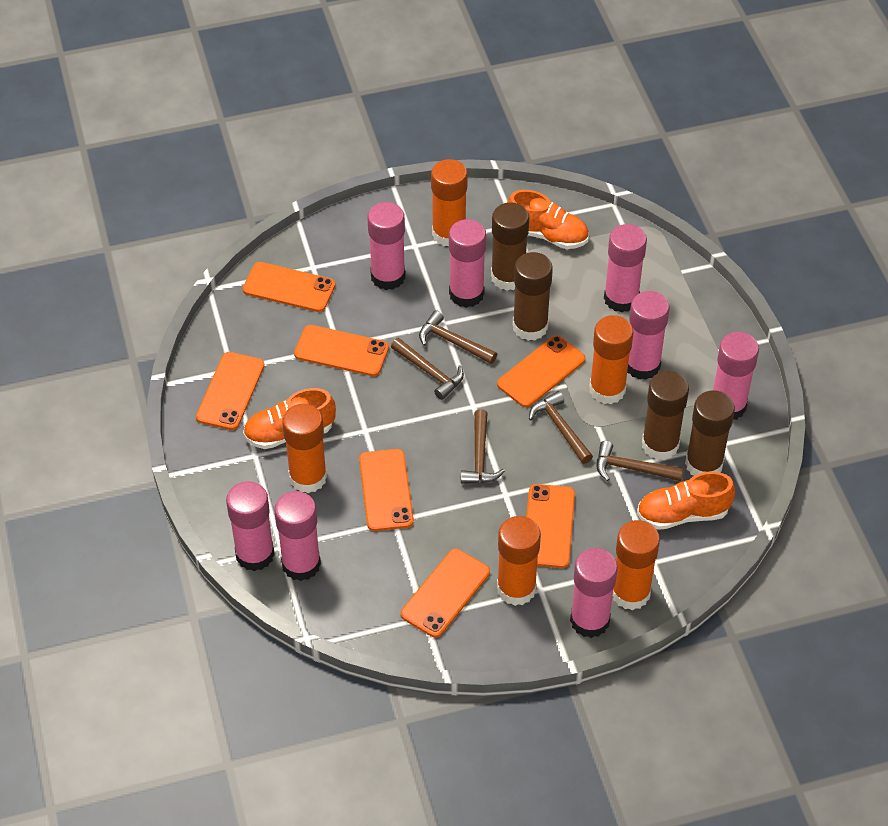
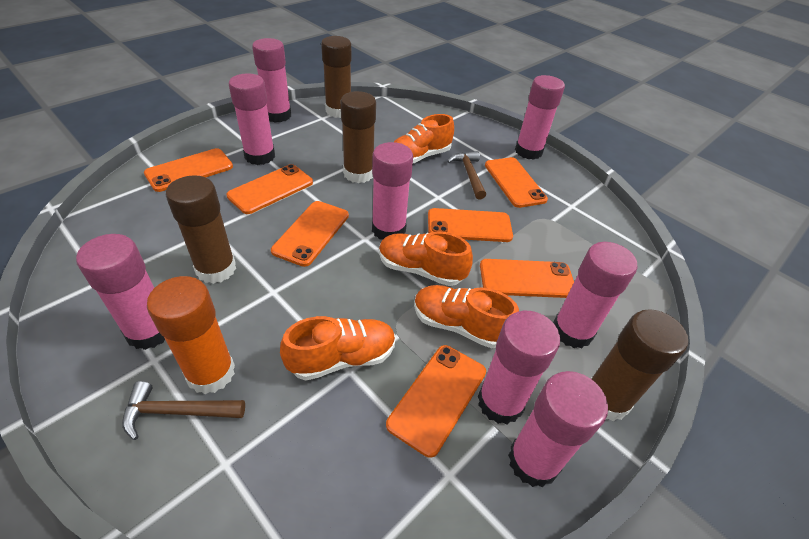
brown hammer: [391,338,464,400] [419,310,497,364] [461,409,505,484] [529,391,593,464] [597,441,684,481] = 5 -> [122,381,245,440] [447,151,486,200] = 2
orange glue stick: [282,404,327,493] [431,159,468,246] [497,516,541,606] [589,315,633,404] [613,520,660,610] = 5 -> [147,276,235,394] = 1
orange shoe: [243,388,336,449] [507,190,589,249] [637,472,735,530] = 3 -> [280,316,396,380] [379,231,473,286] [394,114,454,163] [414,285,519,348] = 4

